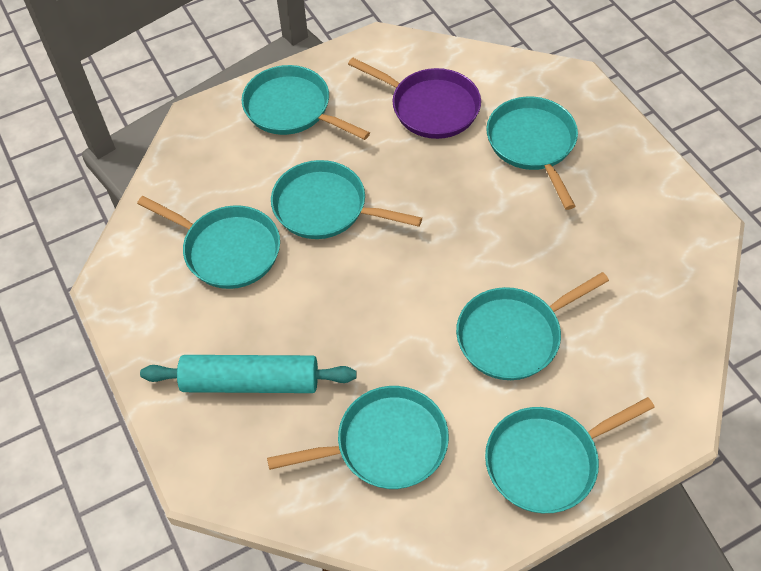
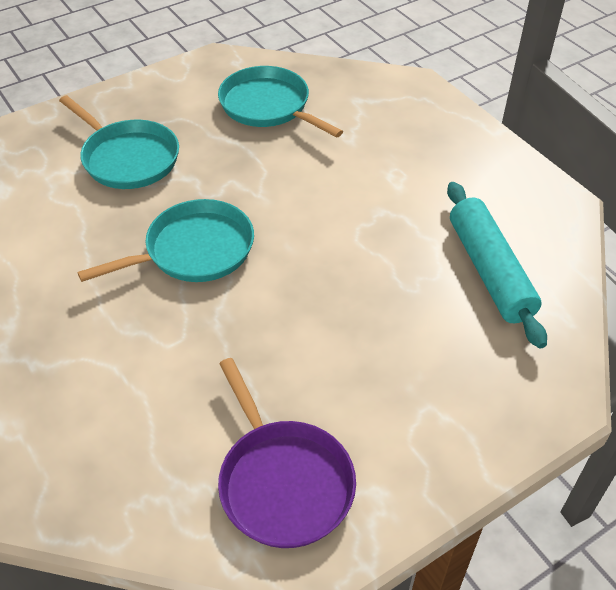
turquoise pan: [137,196,280,289] [242,65,370,140] [267,386,449,489] [271,160,422,239] [456,272,609,380] [485,397,655,513] [486,97,578,210] = 7 -> [59,95,179,189] [77,199,254,282] [218,66,343,138] = 3

